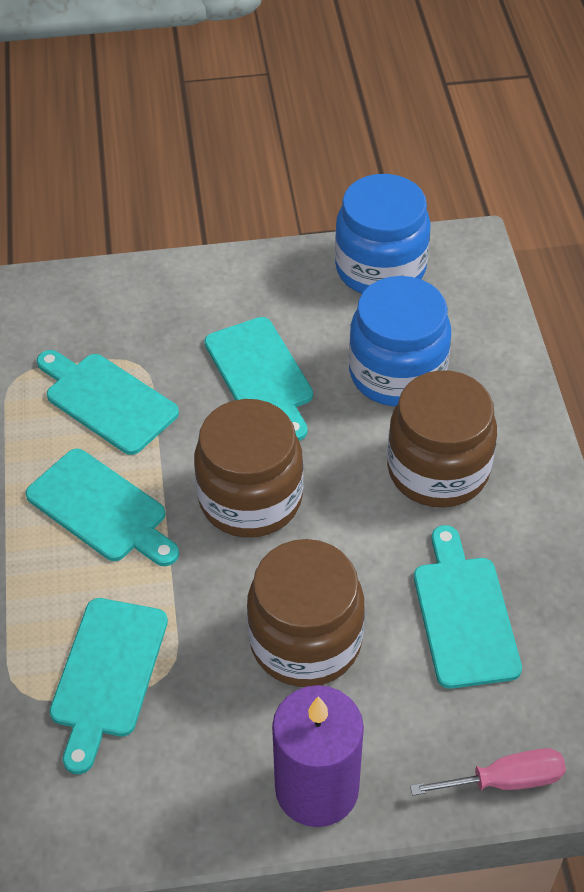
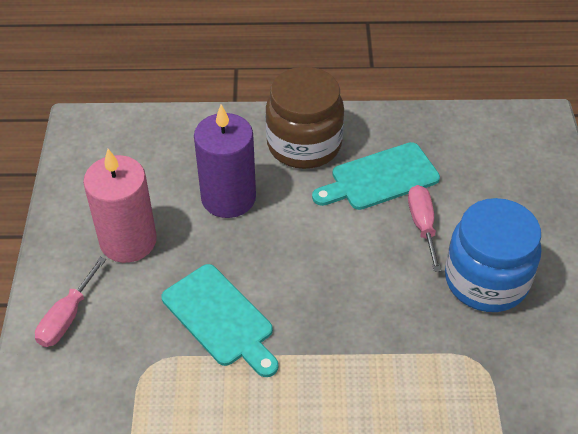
blue jar: [335,174,431,294] [349,276,451,406] = 2 -> [445,198,541,312] = 1
brown jar: [194,399,303,538] [247,539,365,687] [387,370,497,508] = 3 -> [265,67,344,169] = 1
pink candle: none = 0 -> [83,149,157,263] = 1
pink screwdriver: [410,748,566,796] = 1 -> [35,257,106,347] [408,185,441,272] = 2
turquoise cutting board: [25,449,179,566] [37,350,179,455] [50,598,168,774] [204,317,313,441] [414,525,522,689] = 5 -> [161,264,278,377] [312,142,440,210] = 2

